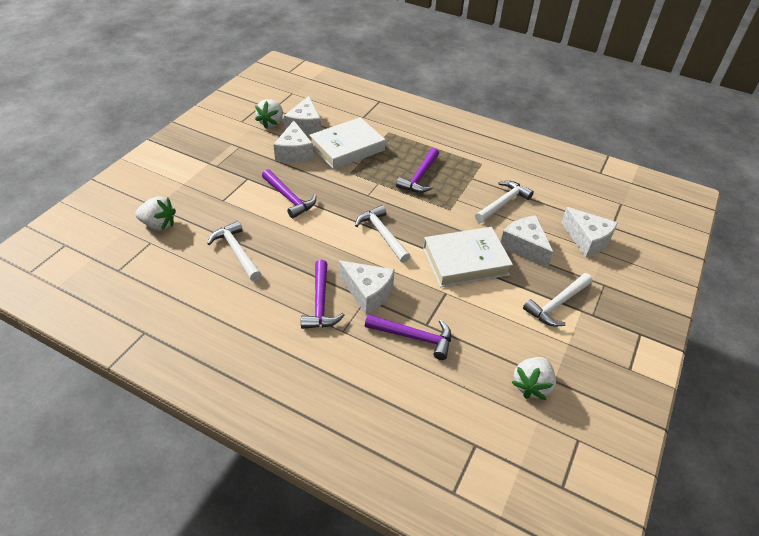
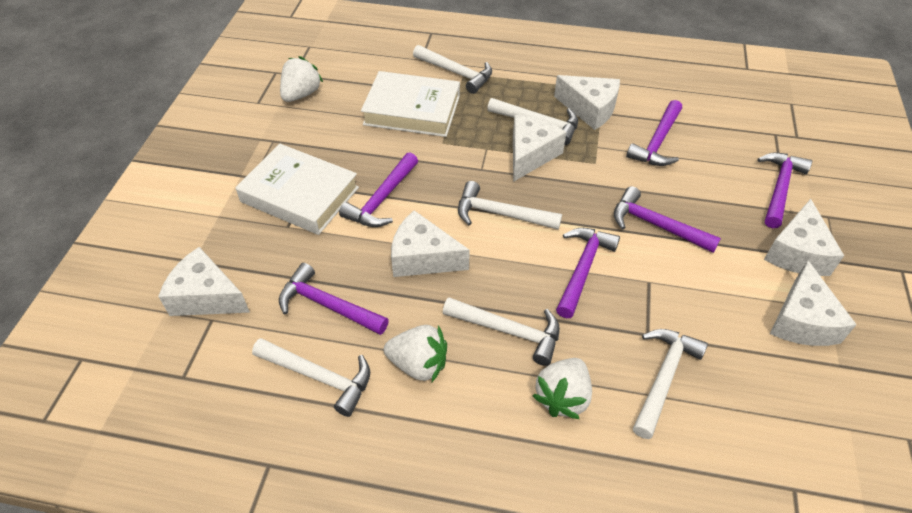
purple hammer: [262,169,316,219] [301,260,345,329] [365,314,451,360] [396,148,439,193] = 4 -> [279,263,389,335] [339,152,418,227] [556,228,620,318] [614,186,721,253] [626,100,682,166] [757,153,812,228] = 6
white cheese: [273,120,314,163] [284,96,321,135] [339,260,395,314] [501,216,554,268] [561,207,618,257] = 5 -> [158,247,250,316] [391,210,470,277] [513,115,566,182] [554,75,620,130] [764,199,844,276] [770,261,857,346] = 6
white hammer: [207,221,261,281] [355,205,410,263] [475,181,534,223] [523,273,592,327] = 4 -> [252,338,370,417] [413,45,492,94] [443,297,560,366] [458,181,562,230] [487,98,578,145] [633,329,708,439] = 6

